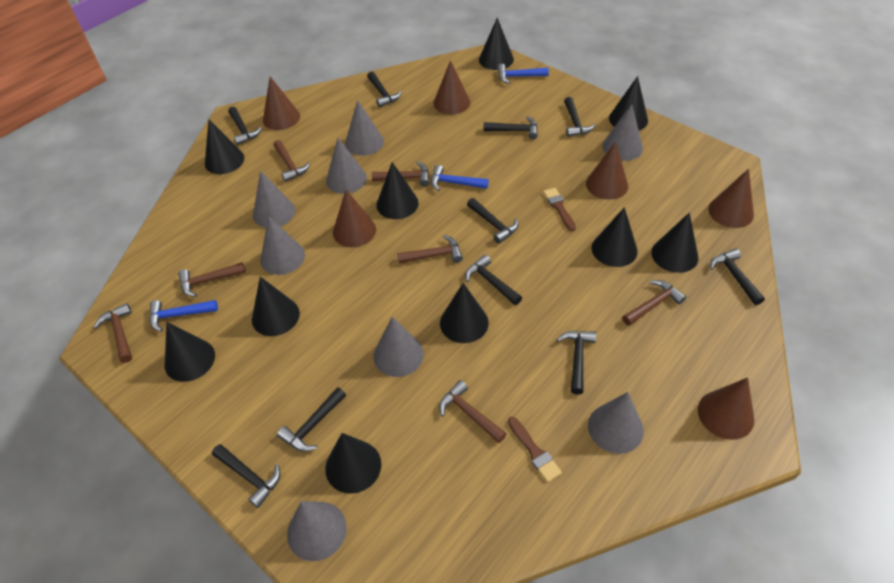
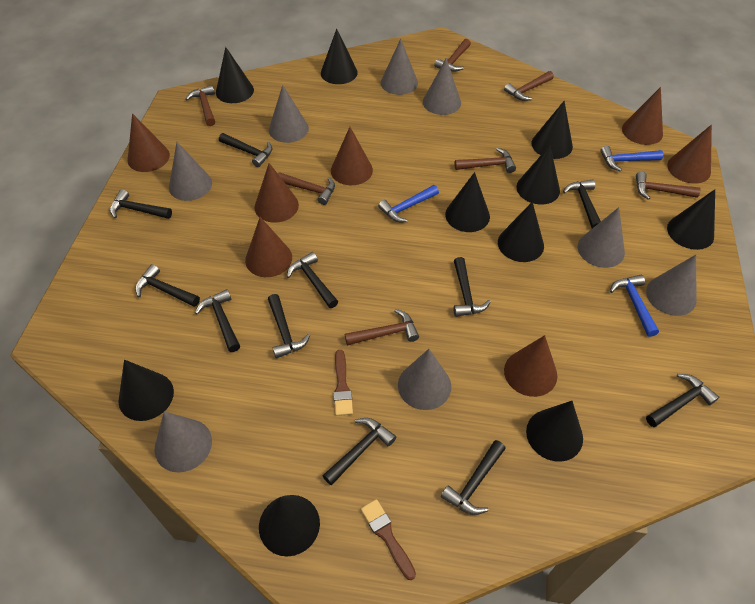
black hammer: [212,444,280,508] [228,107,262,145] [277,387,346,452] [367,71,402,107] [465,254,522,305] [467,198,519,244] [483,116,538,139] [556,331,597,395] [564,97,595,137] [710,248,765,305] = 10 -> [110,189,172,219] [135,264,200,307] [195,289,240,352] [219,133,272,167] [268,294,310,359] [287,252,338,308] [322,418,396,485] [441,440,506,515] [454,257,491,317] [563,179,601,228] [646,374,719,427] = 11
brown cone: [263,76,300,130] [333,190,376,247] [433,60,471,115] [586,142,628,200] [698,377,754,440] [708,169,754,228] = 6 -> [128,113,170,172] [245,217,292,277] [254,163,299,223] [331,127,373,185] [504,335,557,397] [622,87,663,145] [667,125,712,184] = 7

